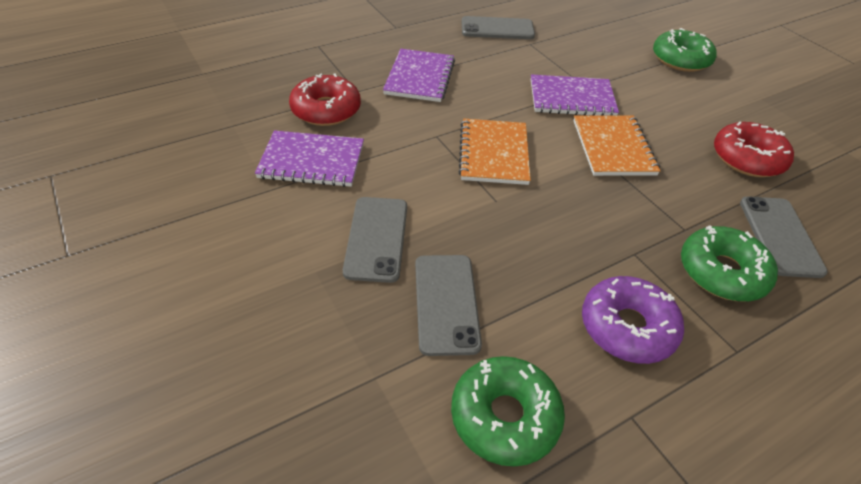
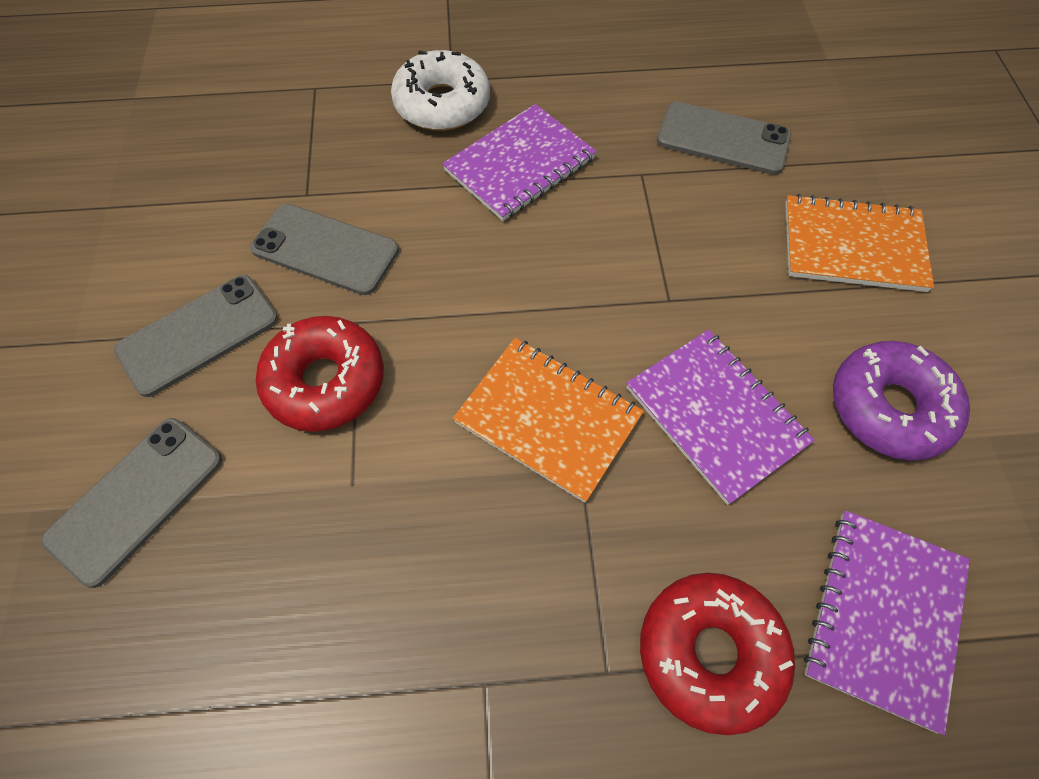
green donut: [451,356,565,467] [653,28,717,72] [681,225,778,301] = 3 -> none = 0
white donut: none = 0 -> [391,50,490,131] = 1

